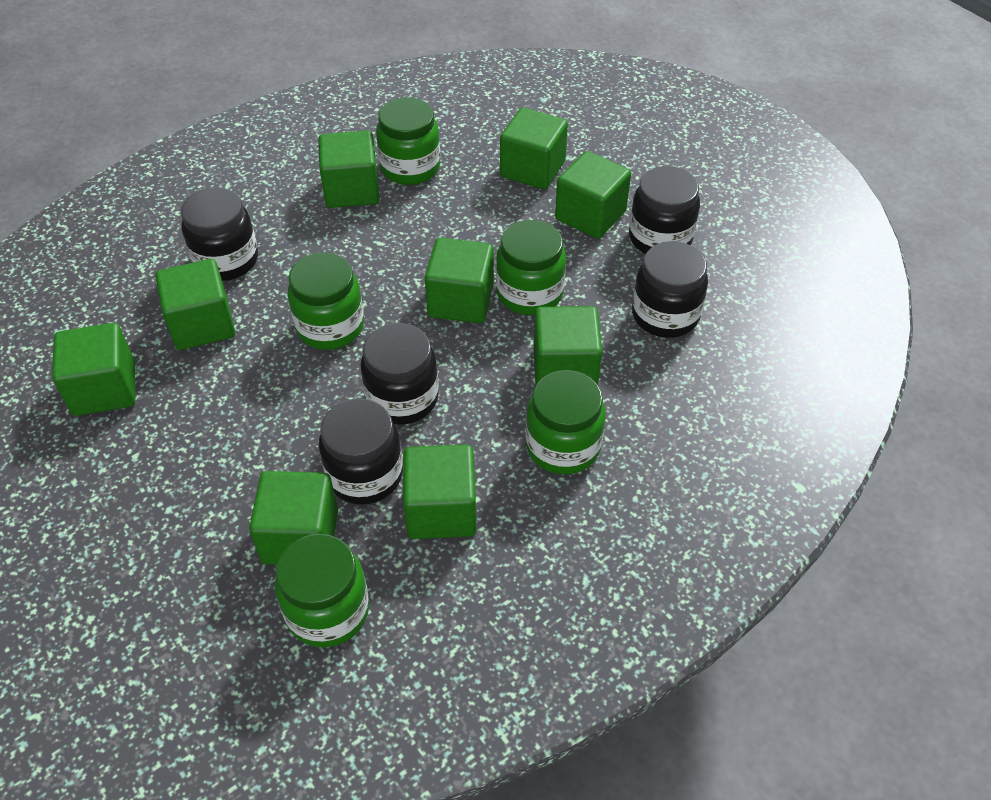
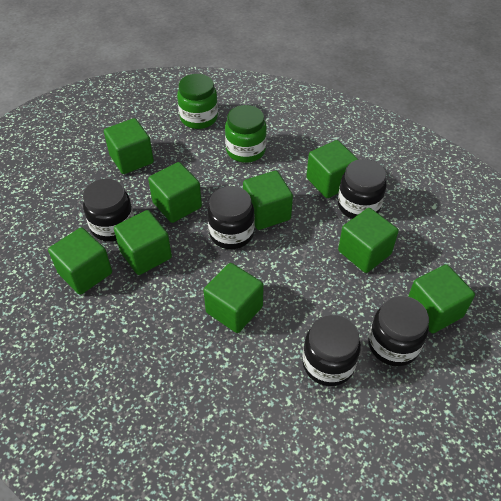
green jar: [275,534,369,648] [288,253,364,350] [376,98,440,185] [496,220,566,315] [526,370,606,475] = 5 -> [177,74,218,129] [225,105,267,163] = 2

